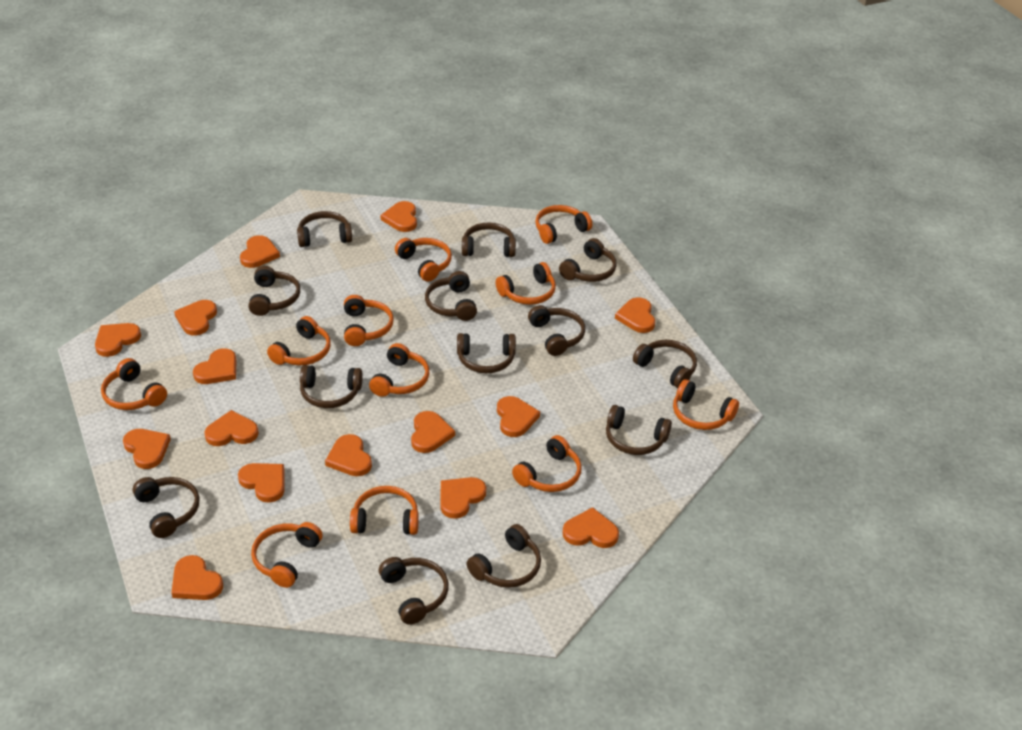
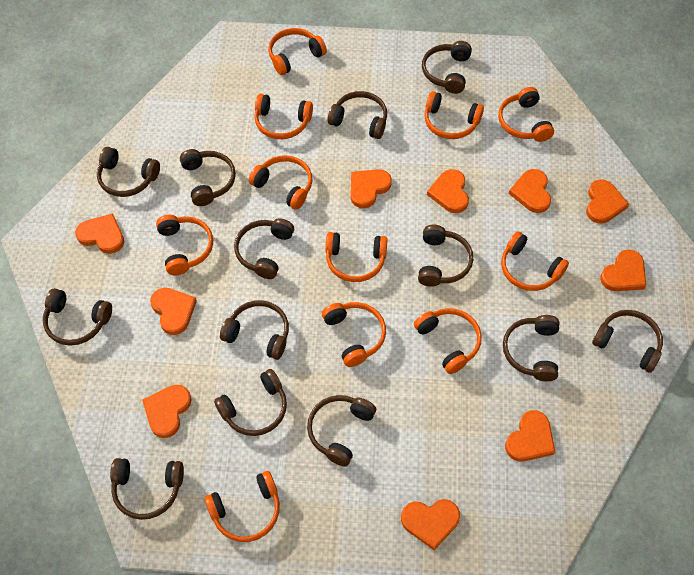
orange heart: [95,323,141,357] [123,429,171,469] [171,555,223,600] [174,300,217,336] [193,348,237,384] [204,410,259,446] [238,463,284,503] [240,235,280,268] [325,434,372,476] [380,201,417,232] [411,411,455,453] [440,477,486,519] [497,396,540,437] [563,507,619,548] [615,297,655,333] = 15 -> [75,213,124,254] [142,385,192,438] [150,288,197,335] [350,169,392,208] [401,499,460,550] [427,169,469,213] [505,410,555,462] [509,169,551,213] [586,179,629,224] [600,249,646,291] = 10

